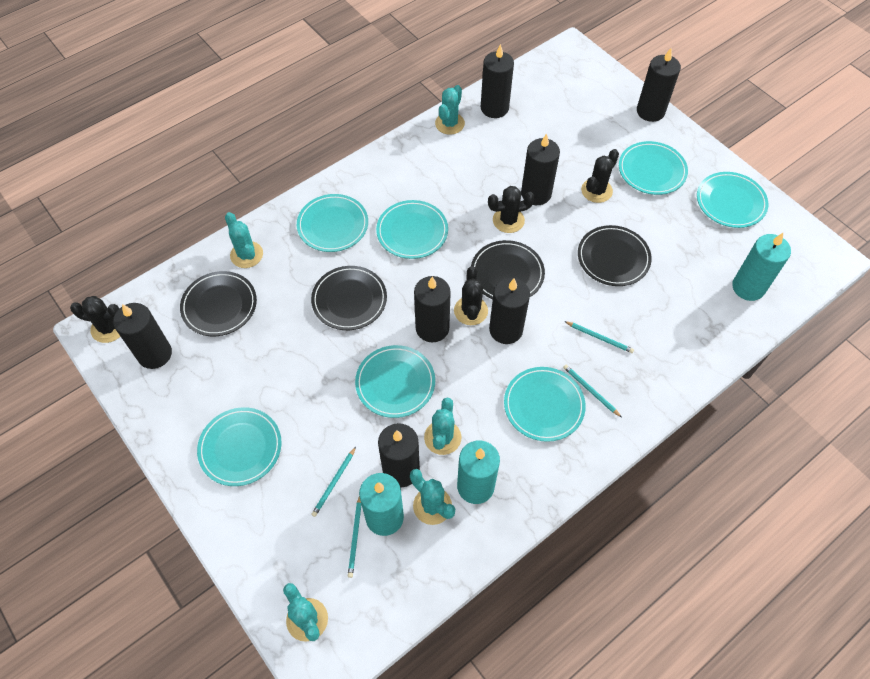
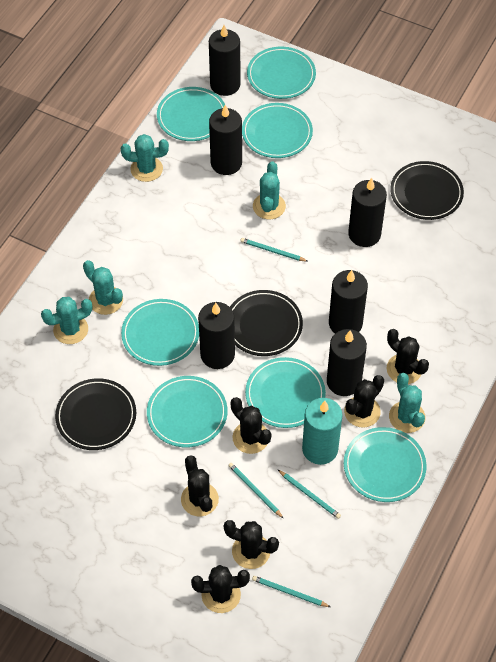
black cactus: [70,296,120,343] [454,266,488,325] [488,186,535,233] [581,149,619,203] = 4 -> [181,455,219,516] [191,565,250,613] [224,520,279,569] [231,397,272,454] [344,375,384,428] [387,329,429,384] = 6
black candle: [113,303,172,369] [378,423,420,487] [414,276,451,343] [481,44,514,118] [489,278,530,344] [521,133,560,205] [637,48,681,122] = 7 -> [198,302,235,369] [209,25,241,96] [209,105,242,175] [327,329,367,396] [329,270,368,334] [348,178,387,247] = 6
black plate: [180,271,257,336] [311,266,387,330] [471,240,545,299] [578,225,652,286] = 4 -> [55,378,136,450] [230,290,303,356] [390,161,464,220] = 3
turquoise candle: [359,473,404,536] [457,441,500,504] [732,233,791,301] = 3 -> [302,398,343,465] = 1

